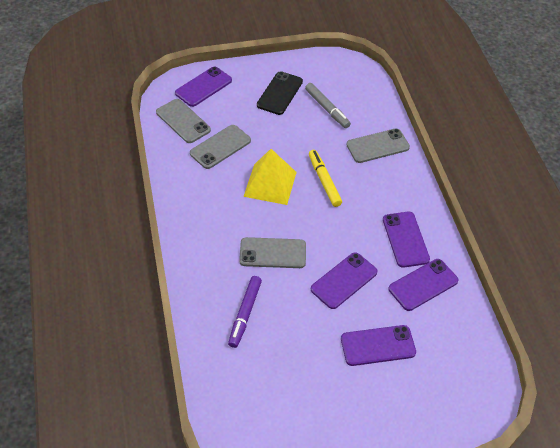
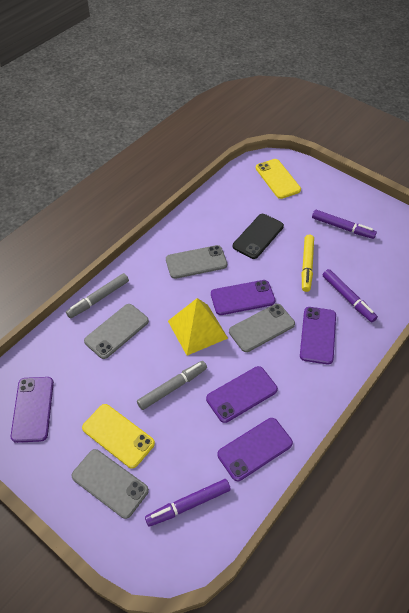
grey marker: [305,83,351,128] = 1 -> [66,273,129,318] [137,361,207,410] = 2
purple marker: [228,276,262,348] = 1 -> [145,479,231,527] [312,210,377,239] [323,269,378,322] = 3
yellow phone: none = 0 -> [82,404,155,469] [256,159,301,199] = 2

